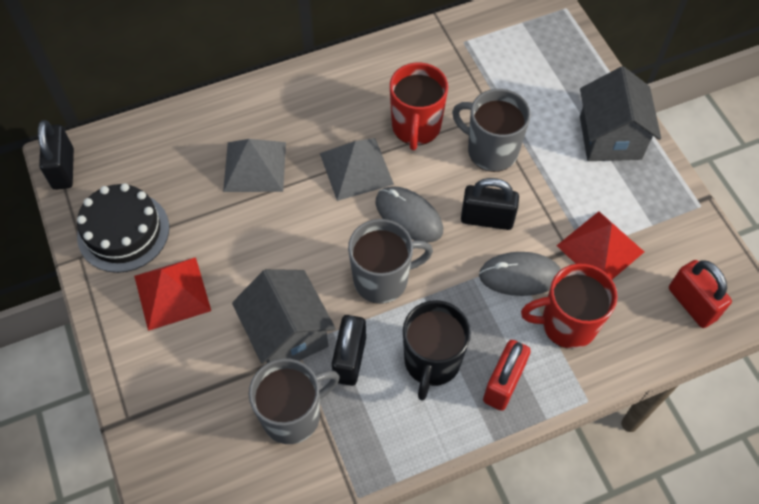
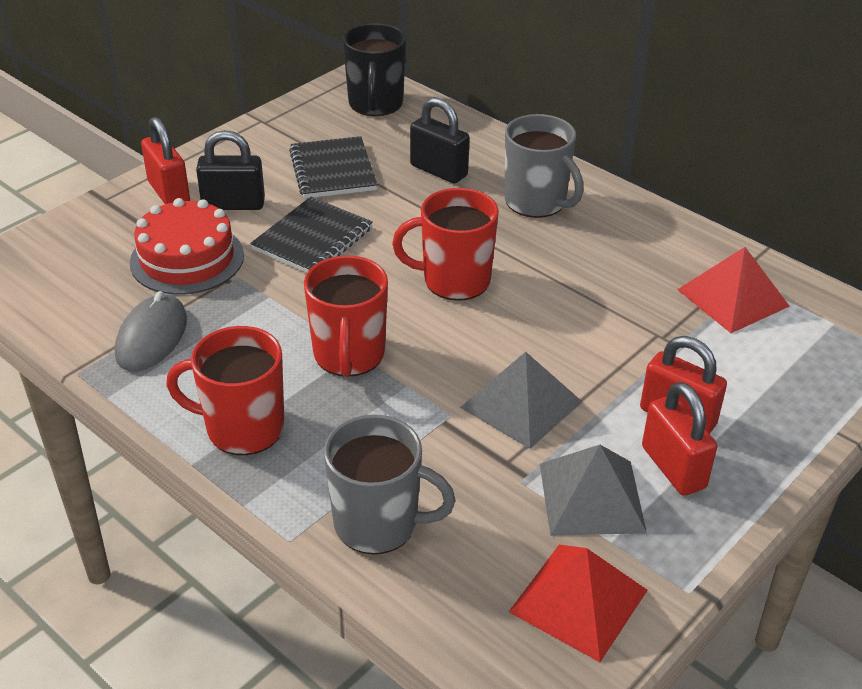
black cake: [77,183,169,273] = 1 -> none = 0
black notebook: none = 0 -> [250,197,373,273] [289,136,378,199] = 2
black padlock: [38,120,74,190] [332,315,366,386] [461,178,519,230] = 3 -> [196,130,265,210] [410,97,470,184] = 2
grey house: [232,269,336,364] [580,66,661,161] = 2 -> none = 0
grey mouse: [375,186,443,243] [479,252,561,296] = 2 -> [115,291,187,371] = 1
grey mug: [249,358,340,444] [348,219,433,304] [452,89,531,172] = 3 -> [324,414,455,554] [505,114,584,218] = 2
red cake: none = 0 -> [130,198,244,295] = 1
red mug: [390,63,448,150] [521,264,618,349] = 2 -> [166,326,284,455] [304,255,388,377] [392,188,499,301] = 3
red padlock: [483,340,531,411] [669,260,732,328] = 2 -> [141,117,190,204] [640,336,727,434] [642,382,717,496] = 3

